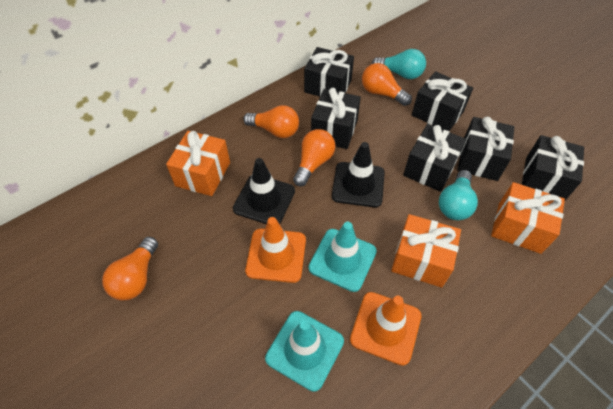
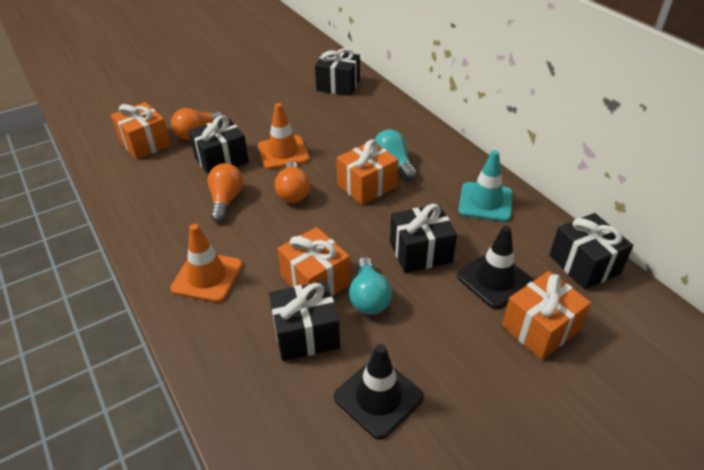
black gift: [304,47,354,96] [311,88,361,149] [403,124,466,192] [412,71,473,131] [457,117,514,181] [522,135,584,202] = 6 -> [189,115,249,175] [269,281,340,361] [315,48,360,96] [390,204,457,273] [549,213,634,290] = 5
orange gift: [166,131,230,196] [391,214,461,288] [491,182,565,254] = 3 -> [111,102,171,160] [277,227,350,296] [337,139,398,205] [502,271,591,360] = 4
orange light bulb: [102,237,158,300] [243,105,299,138] [293,129,335,186] [362,63,412,106] = 4 -> [171,108,223,140] [208,163,243,222] [275,161,310,203] = 3
turquoise traffic cone: [265,311,344,392] [309,222,377,292] = 2 -> [458,150,513,222] = 1

